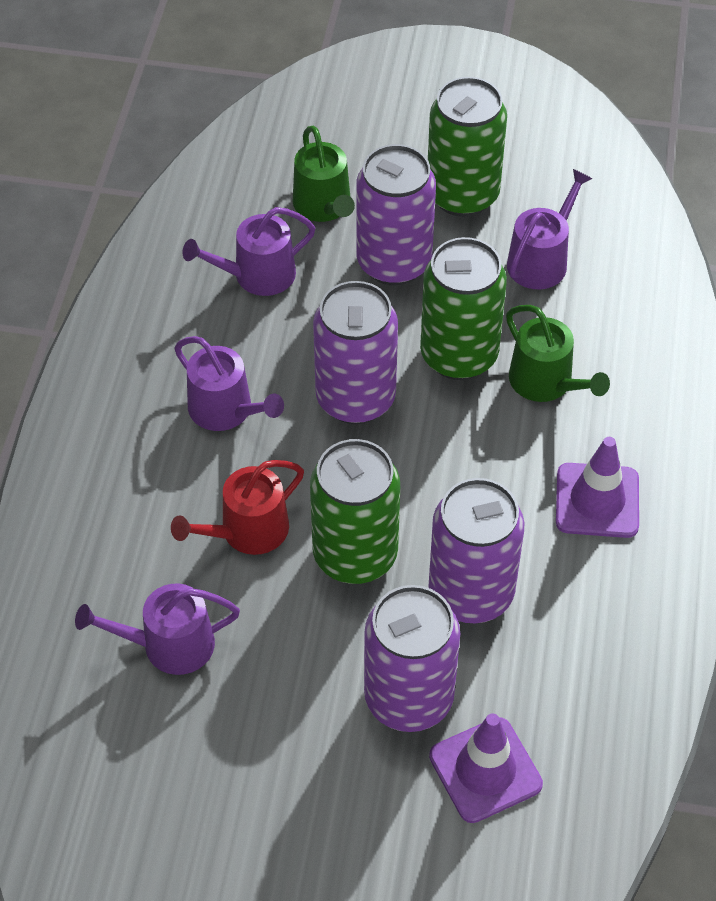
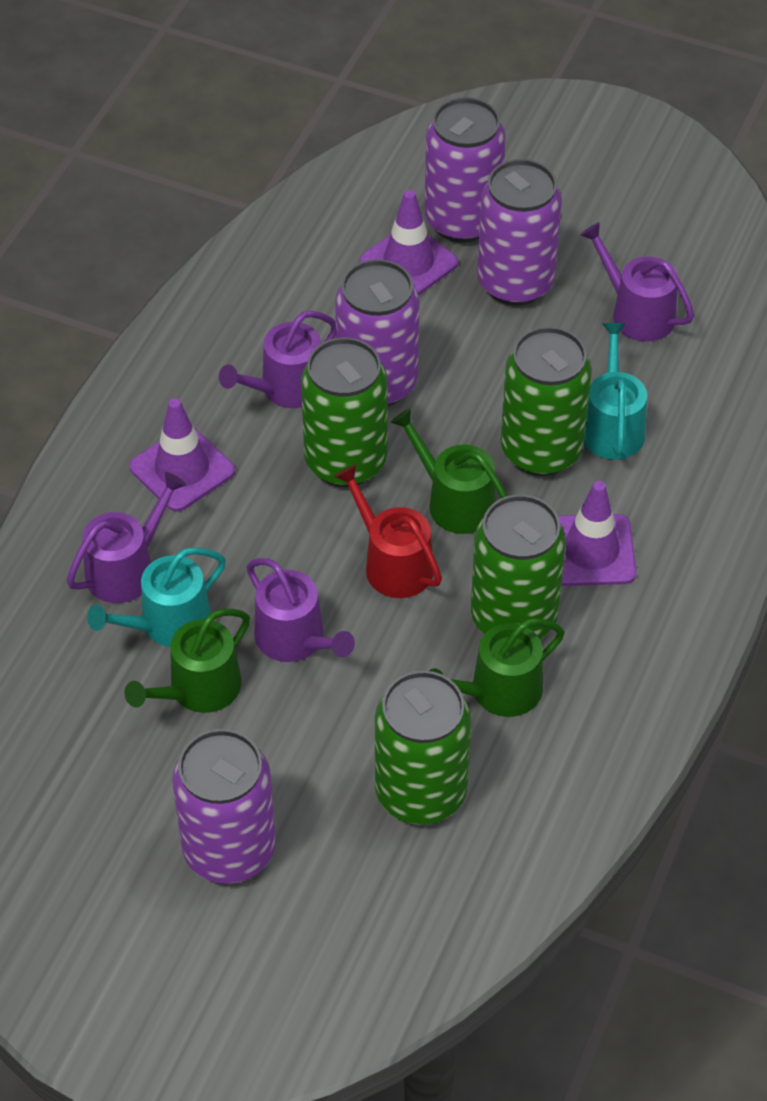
green can: [310,439,400,584] [420,237,507,380] [428,77,507,217] = 3 -> [301,337,388,487] [375,671,471,825] [471,495,566,639] [501,326,592,476] = 4
green watering can: [293,126,355,222] [506,305,610,402] = 2 -> [124,609,250,713] [391,408,507,534] [429,618,565,717] = 3
purple traffic cone: [429,713,543,823] [556,437,639,538] = 2 -> [129,398,235,512] [360,190,458,295] [558,481,637,586] = 3
turquoise watering can: none = 0 -> [87,547,226,647] [584,323,647,460] = 2

